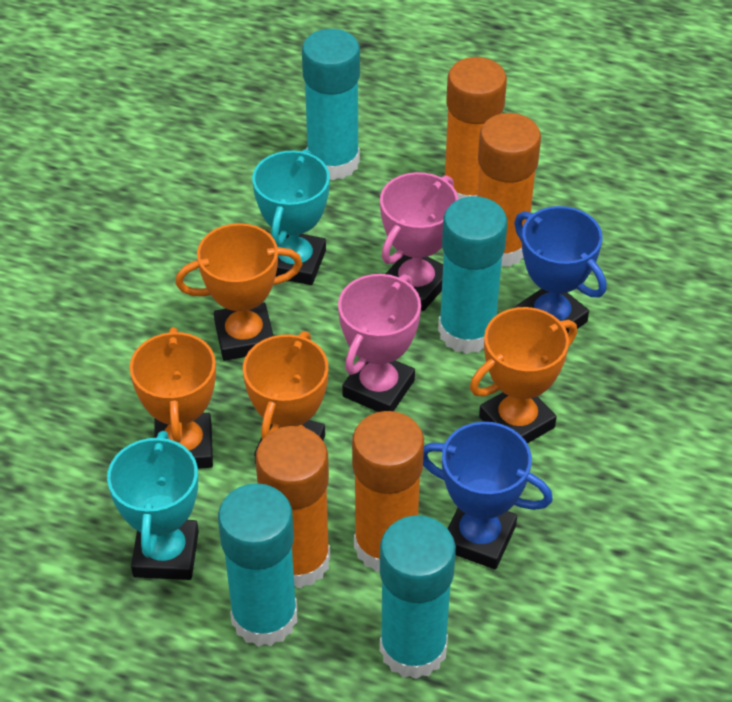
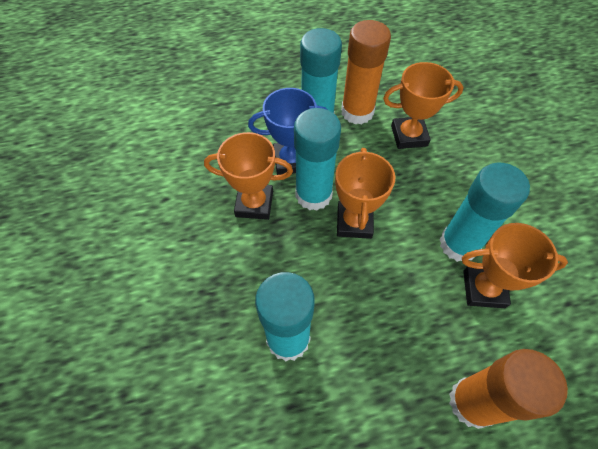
blue trophy: [423,422,553,569] [514,206,606,333] = 2 -> [248,88,328,175] = 1
orange glue stick: [255,426,330,589] [352,411,424,572] [444,57,507,200] [477,113,541,267] = 4 -> [341,20,391,124] [449,349,568,429] = 2
pink trophy: [338,274,421,412] [380,172,458,311] = 2 -> none = 0
turquoise trophy: [107,431,199,580] [252,149,330,285] = 2 -> none = 0

